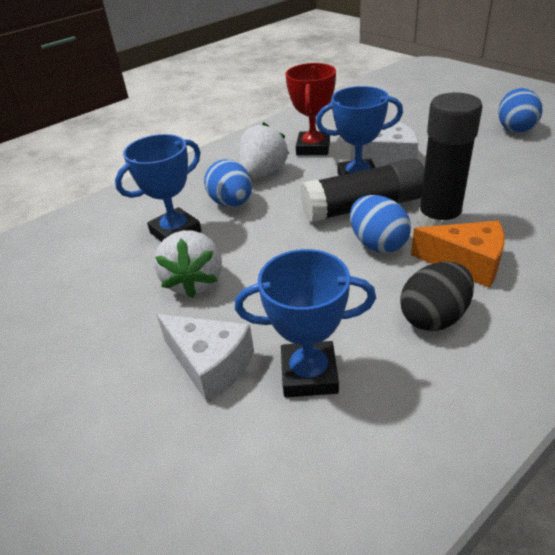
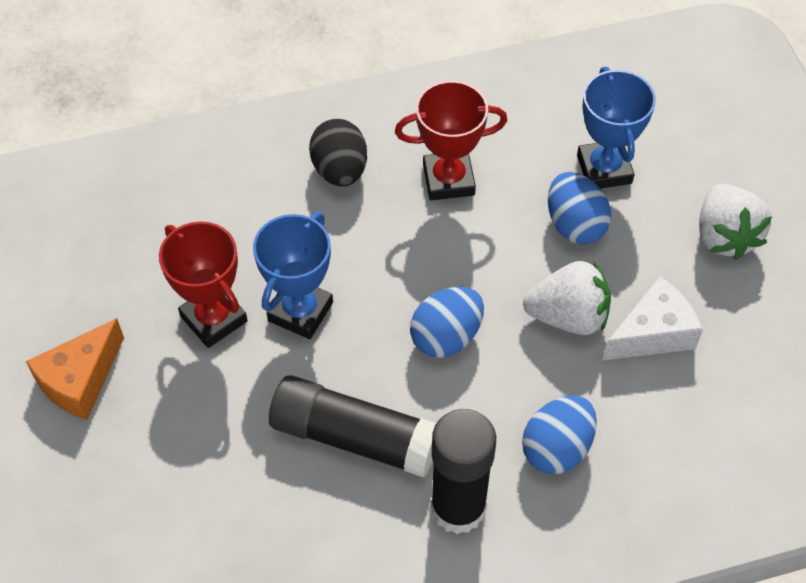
blue trophy: [115,134,201,242] [235,249,376,397] [316,86,403,176] = 3 -> [253,212,333,339] [577,67,656,189] = 2
red trophy: [286,63,336,156] = 1 -> [159,221,248,348] [395,81,508,200] = 2
white cheese: [156,314,254,403] [350,122,418,166] = 2 -> [602,276,703,361] = 1

